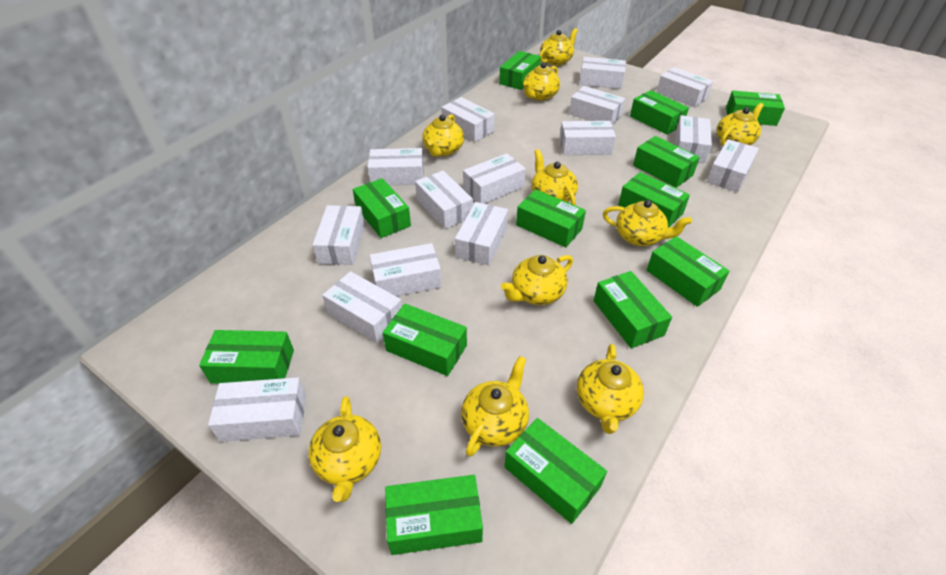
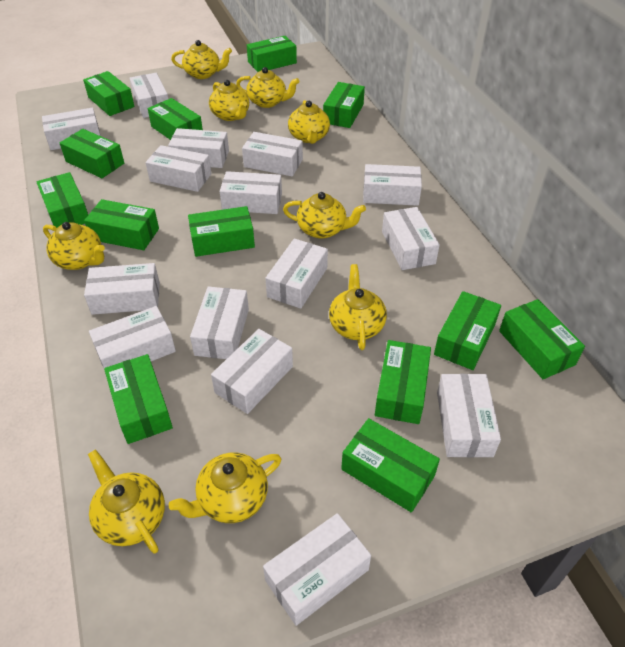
yellow teapot: [308,396,381,502] [422,114,464,157] [461,356,529,457] [501,255,573,305] [523,62,560,101] [531,149,578,205] [539,28,578,66] [577,344,644,434] [603,200,692,246] [717,103,764,146] = 10 -> [43,222,105,270] [88,449,165,553] [169,453,281,523] [171,40,232,79] [209,80,249,121] [236,67,299,108] [283,192,366,239] [288,100,330,144] [329,264,387,350] = 9

